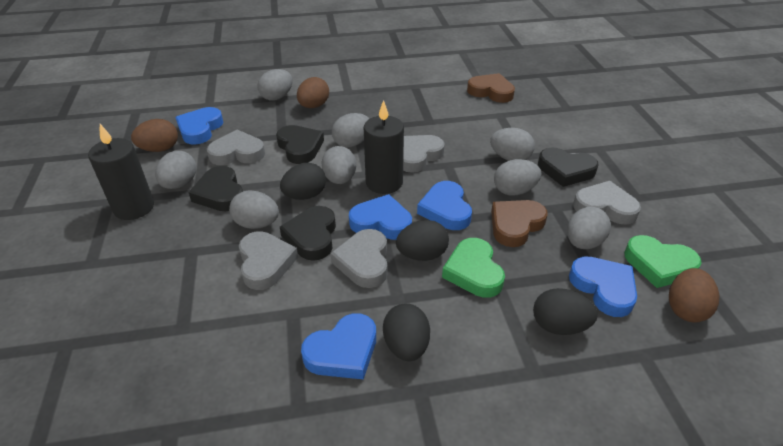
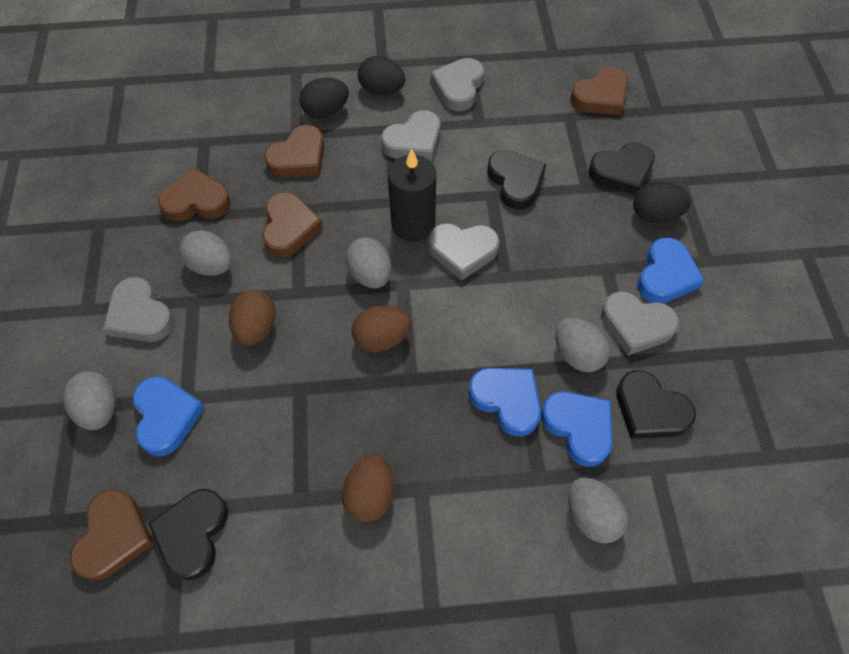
black candle: [88,124,154,220] [364,100,404,194] = 2 -> [388,149,436,242] = 1
black egg: [280,163,326,200] [383,304,430,361] [396,220,449,261] [533,288,598,335] = 4 -> [299,78,349,119] [358,56,406,95] [633,182,691,223] = 3
blue heart: [175,107,223,145] [301,313,376,380] [349,194,412,240] [417,181,472,230] [569,256,637,317] = 5 -> [132,376,205,456] [468,368,541,437] [541,391,613,467] [637,237,705,303] = 4
brown heart: [467,73,515,103] [491,200,548,247] = 2 -> [70,489,154,581] [158,168,231,222] [262,192,323,257] [264,125,324,178] [570,67,628,115] = 5
green heart: [442,238,505,298] [624,235,702,288] = 2 -> none = 0
grey egg: [155,151,197,189] [229,190,279,229] [257,69,293,101] [322,146,356,184] [332,113,369,148] [490,128,535,161] [494,159,541,195] [567,207,611,249] = 8 -> [63,371,116,430] [179,230,232,276] [346,237,391,288] [555,318,610,372] [568,478,628,544] = 5

